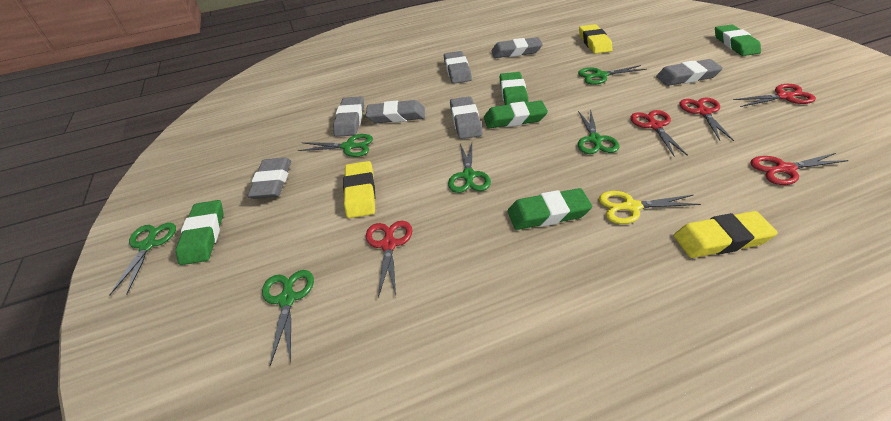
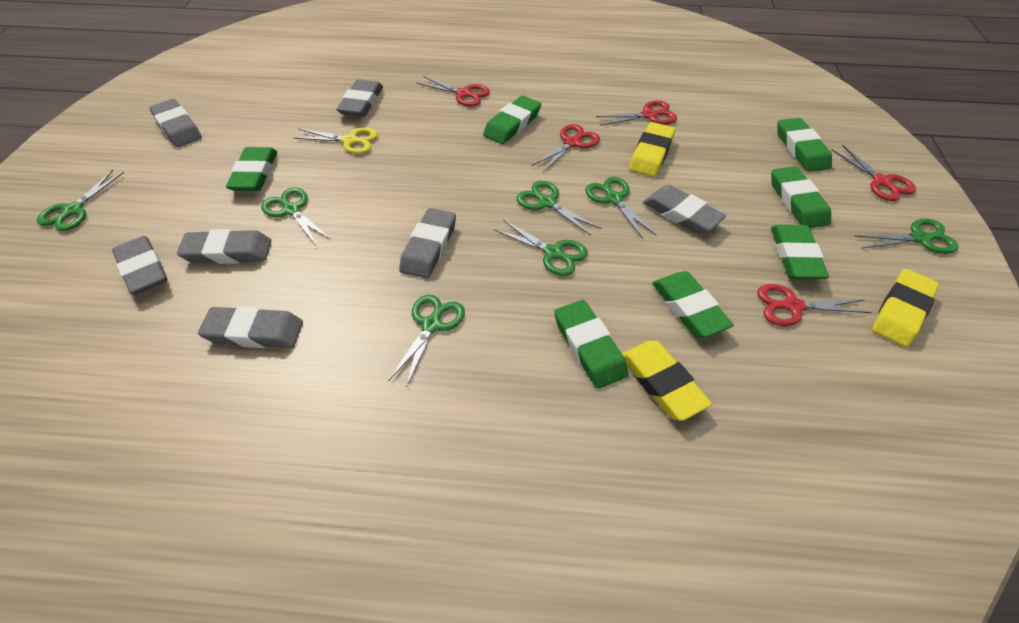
green eraser: [176,200,223,265] [484,101,548,128] [500,72,529,105] [508,188,592,230] [715,25,761,56] = 5 -> [226,147,277,191] [483,96,541,144] [554,300,628,389] [652,271,734,338] [771,166,831,228] [771,225,829,279] [777,118,832,172] = 7
green scissors: [110,223,176,295] [262,270,314,366] [298,134,373,157] [448,143,491,193] [578,65,647,85] [578,109,620,154] = 6 -> [37,170,124,231] [261,187,331,245] [388,295,465,387] [494,220,588,276] [517,181,601,236] [585,177,656,239] [855,219,959,254] = 7

